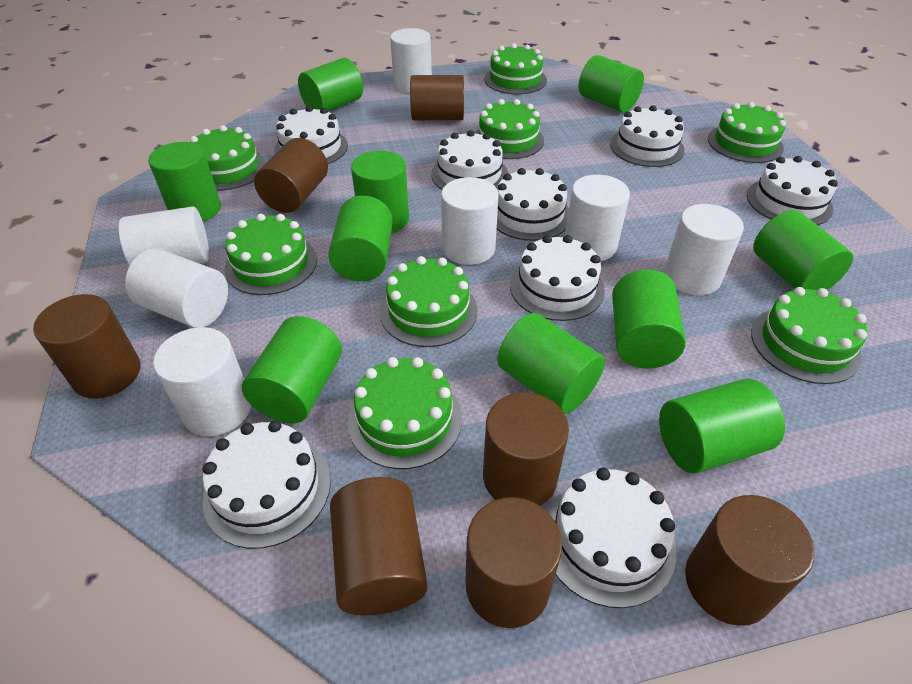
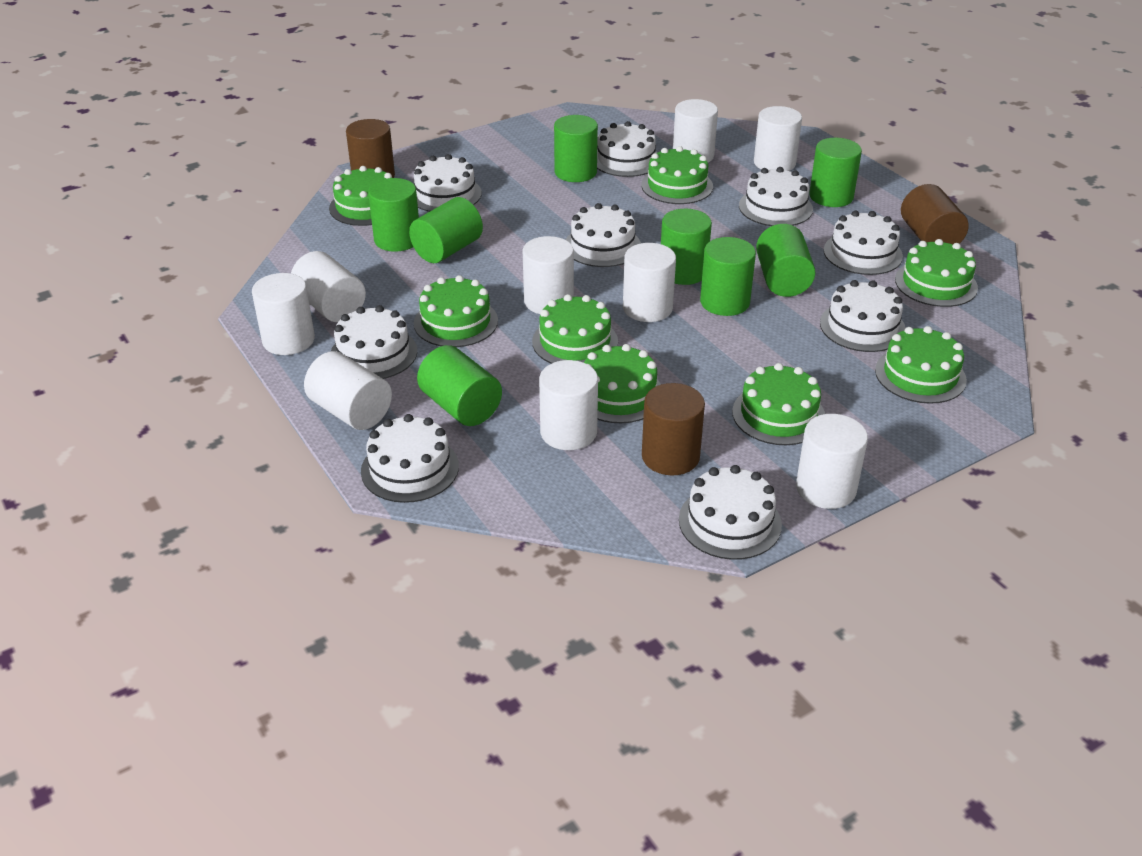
brown cylinder: [33,294,140,399] [254,138,328,213] [330,477,428,615] [410,75,464,120] [466,497,562,628] [483,392,569,506] [685,495,815,626] = 7 -> [346,119,395,178] [642,383,705,475] [901,184,969,244] = 3
green cylinder: [148,142,221,221] [242,316,342,423] [298,58,363,111] [328,195,393,281] [351,151,409,233] [497,313,605,414] [579,55,644,112] [612,270,686,369] [659,379,785,474] [753,210,853,290] = 10 -> [368,178,419,252] [409,197,483,263] [417,345,502,426] [554,115,598,182] [661,209,712,285] [700,237,756,316] [756,224,815,297] [809,138,862,207] = 8
white cake: [202,420,331,549] [274,106,348,164] [431,130,508,190] [497,168,569,241] [510,235,605,321] [547,468,676,608] [610,105,685,167] [747,156,838,225] = 8 -> [331,305,417,379] [361,414,459,503] [414,154,482,212] [566,203,641,267] [597,121,658,177] [679,465,782,560] [739,167,813,226] [820,280,906,352] [824,211,903,275] = 9
white cylinder: [119,206,209,266] [125,249,228,328] [153,327,251,436] [390,28,432,93] [441,177,499,265] [565,175,630,261] [664,204,744,295] = 7 -> [252,273,315,355] [291,251,366,322] [304,351,392,430] [523,236,574,314] [539,360,598,450] [623,243,676,322] [673,99,718,163] [754,106,802,171] [796,414,868,509] = 9

